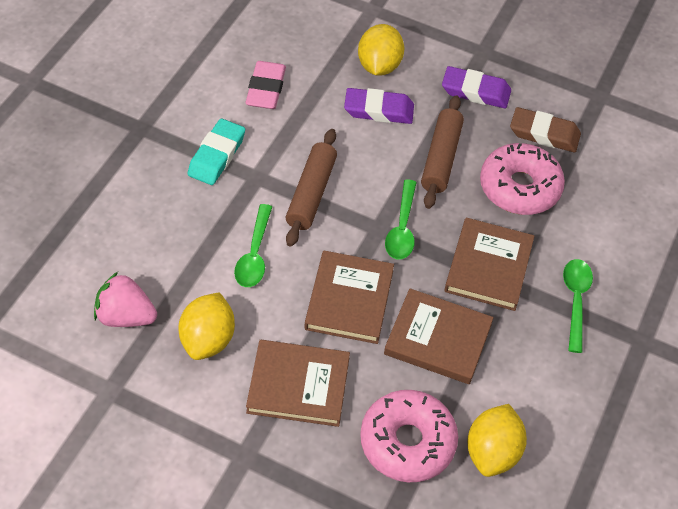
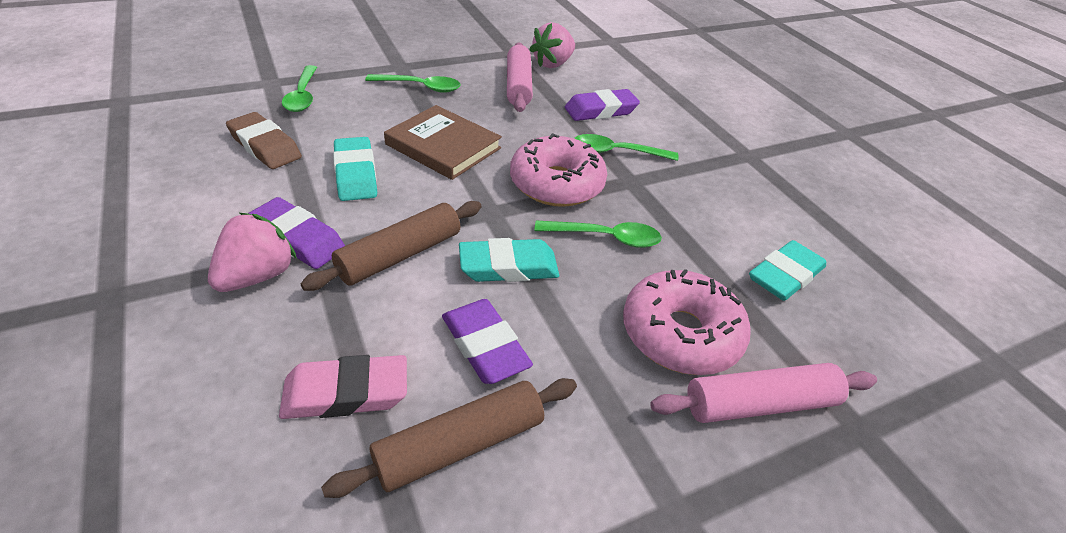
brown book: [246,340,350,427] [305,251,394,344] [384,288,494,384] [444,218,534,311] = 4 -> [384,105,502,180] = 1
green spoon: [234,204,272,287] [385,179,417,259] [563,259,593,353] = 3 -> [282,65,317,112] [365,74,460,93] [534,221,662,248] [574,134,679,161] = 4
pink rolling pin: none = 0 -> [507,42,533,112] [650,363,877,423] = 2
pink strawberry: [94,272,157,327] = 1 -> [208,213,297,292] [529,22,575,68] = 2
purple eraser: [344,88,414,124] [442,66,511,108] = 2 -> [248,197,345,269] [442,299,533,384] [565,89,640,121] = 3
turquoise eraser: [187,119,245,185] = 1 -> [333,137,377,201] [459,238,559,282] [749,240,826,301] = 3
yellow lemon: [178,292,235,360] [358,24,404,76] [467,404,527,477] = 3 -> none = 0

